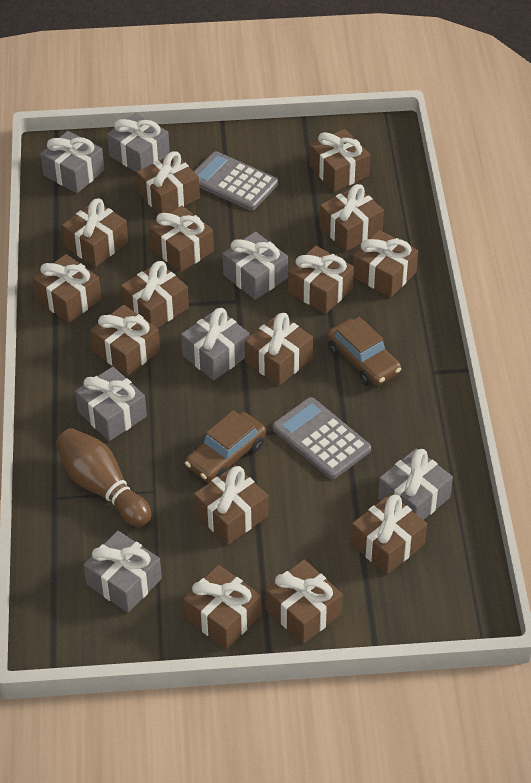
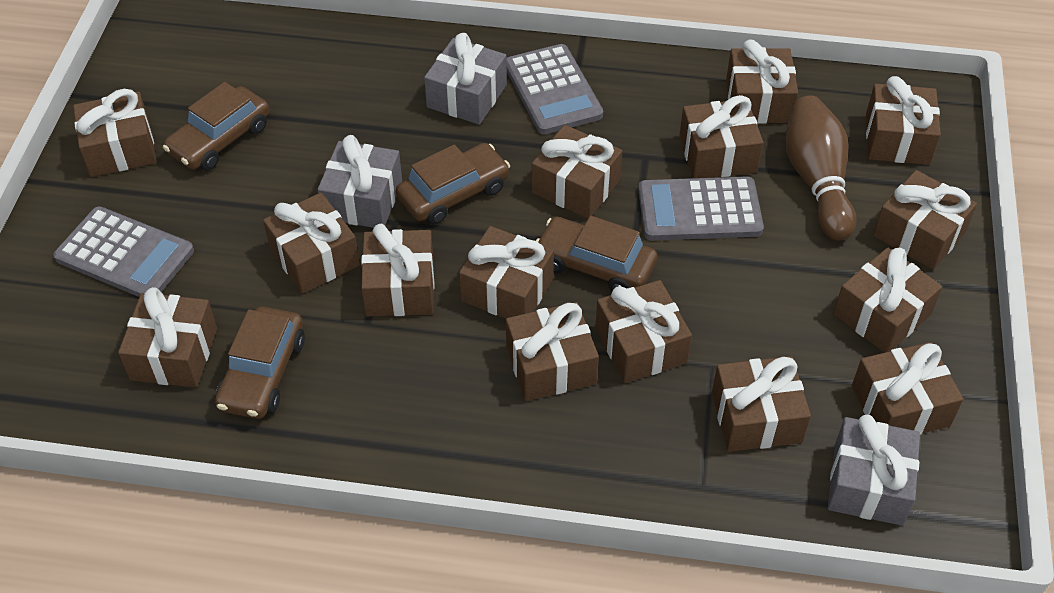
brown car: [185,410,266,482] [327,317,401,386] = 2 -> [163,82,269,171] [215,307,305,419] [396,143,510,224] [536,216,657,291] = 4
grey calculator: [194,151,278,211] [272,397,371,479] = 2 -> [53,206,194,297] [506,44,603,134] [638,176,764,240] = 3
grey gift: [40,131,104,193] [75,367,147,441] [83,531,162,613] [107,113,170,172] [181,308,250,380] [223,232,288,300] [378,448,453,520] = 7 -> [318,135,402,228] [424,33,507,125] [828,415,920,526] = 3

